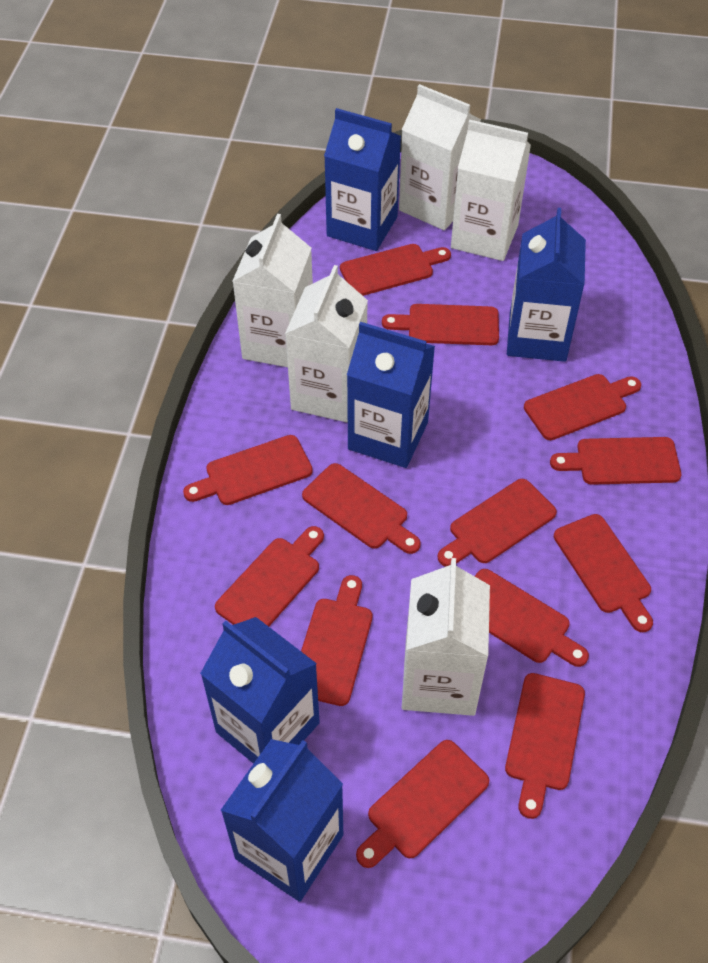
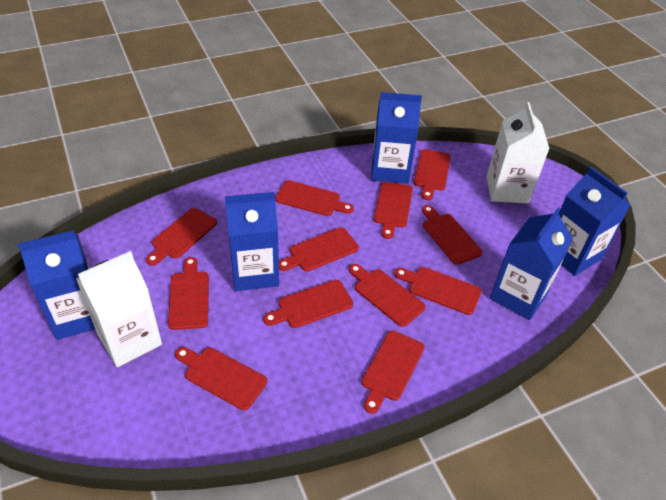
red cutting board: [183,435,313,505] [215,526,324,626] [301,575,373,706] [302,463,421,554] [340,244,451,296] [356,740,489,868] [382,304,499,345] [438,479,557,566] [475,569,589,667] [505,673,585,819] [524,374,641,440] [550,437,681,485] [554,514,653,632] = 13 -> [146,208,217,266] [168,257,209,330] [175,347,267,410] [263,280,353,328] [275,180,354,216] [279,227,359,272] [349,264,426,327] [362,330,425,414] [374,182,413,239] [394,267,482,315] [414,149,451,200] [422,205,482,265] = 12
white carton: [232,214,313,367] [285,265,368,423] [399,84,481,230] [402,558,490,716] [451,120,531,261] = 5 -> [76,251,162,367] [487,102,550,203] = 2

